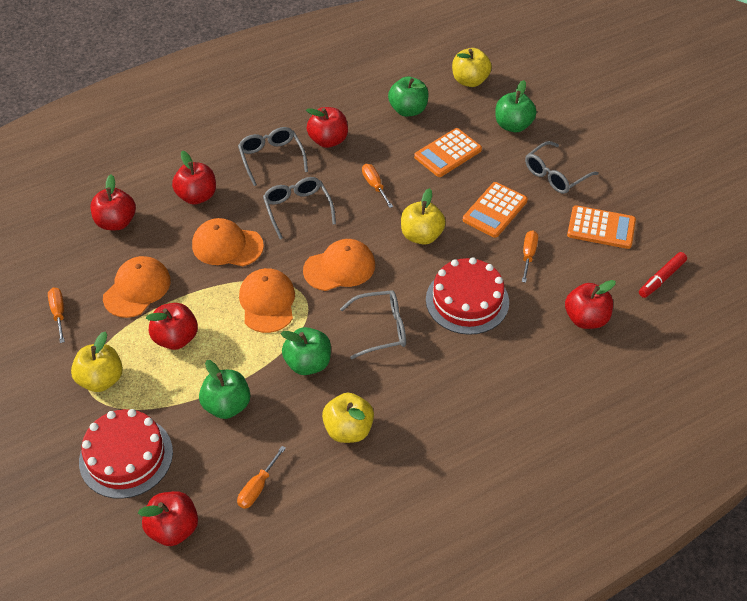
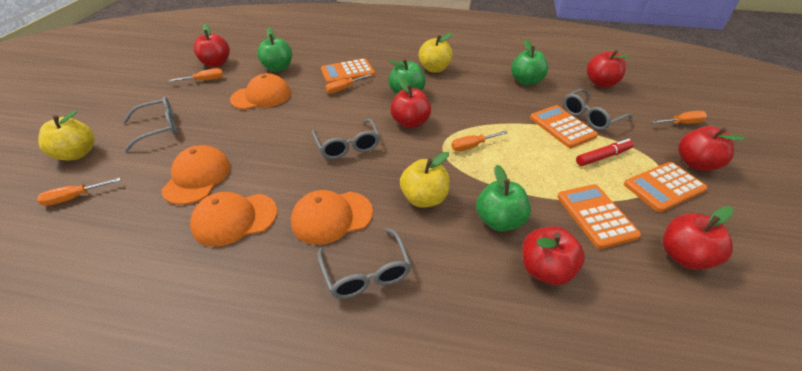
orange calculator: [414,128,482,177] [463,182,528,238] [567,205,636,249] = 3 -> [321,58,375,84] [530,105,598,148] [557,184,641,249] [624,162,707,212] = 4
orange screwdriver: [48,287,65,343] [237,446,286,509] [362,164,393,208] [522,230,538,283] = 4 -> [37,178,121,206] [169,68,224,82] [325,74,372,94] [451,131,507,151] [652,111,707,124] = 5
red cake: [79,409,173,499] [426,257,509,335] = 2 -> none = 0
yellow apple: [71,331,123,392] [322,393,374,443] [401,188,446,245] [452,48,492,87] = 4 -> [38,110,95,160] [400,152,450,208] [419,33,453,73] = 3

